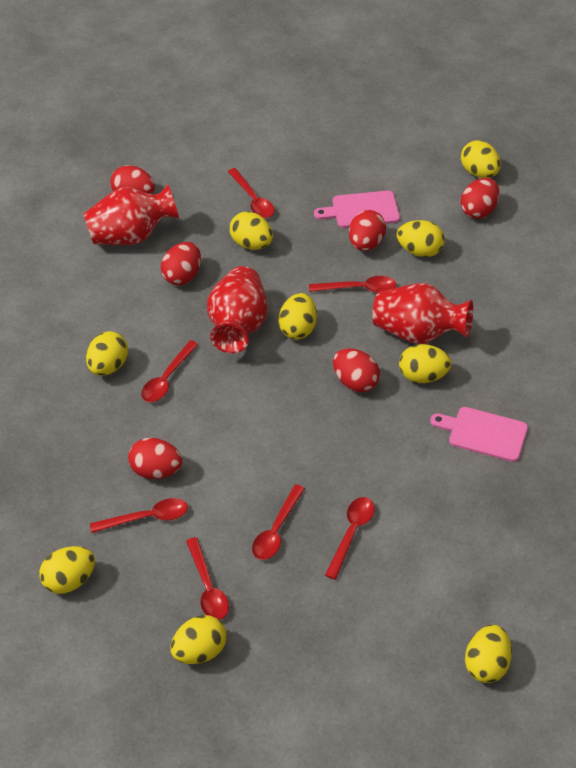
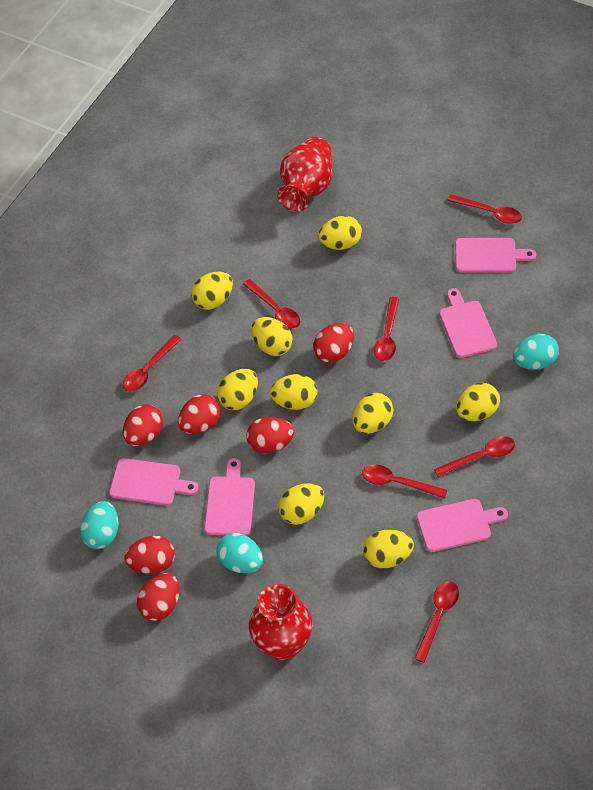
pink cutting board: [314,191,400,228] [430,407,528,462] = 2 -> [109,458,199,505] [204,458,255,536] [417,499,508,552] [439,288,497,358] [455,238,536,273] = 5
red vase: [84,185,179,245] [207,266,267,353] [372,283,473,344] = 3 -> [249,584,312,661] [277,137,332,212] = 2
turquoise egg: none = 0 -> [80,501,119,549] [216,533,263,573] [513,334,559,370] = 3

